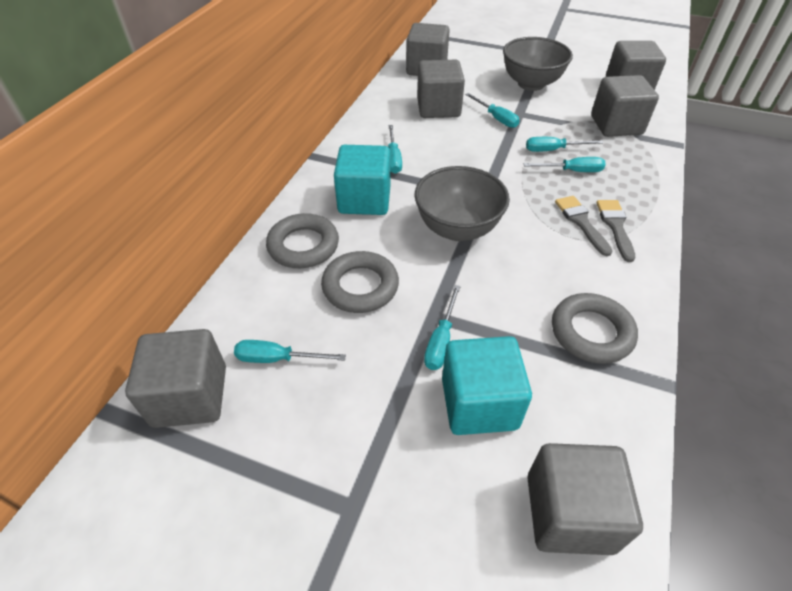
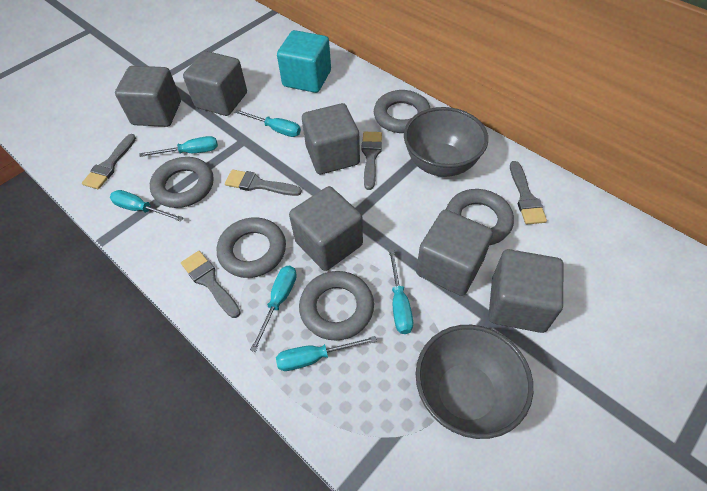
grey brush: [555,196,612,256] [597,200,635,262] = 2 -> [82,134,136,189] [181,251,241,318] [225,169,302,196] [361,132,382,190] [510,161,547,225] = 5
grey ring: [266,213,339,268] [321,251,399,313] [552,293,638,364] = 3 -> [150,157,214,208] [217,217,286,278] [299,271,374,340] [374,90,430,133] [446,189,514,245] = 5
turquoise cube: [334,145,391,215] [442,336,532,435] = 2 -> [277,30,331,93] = 1

